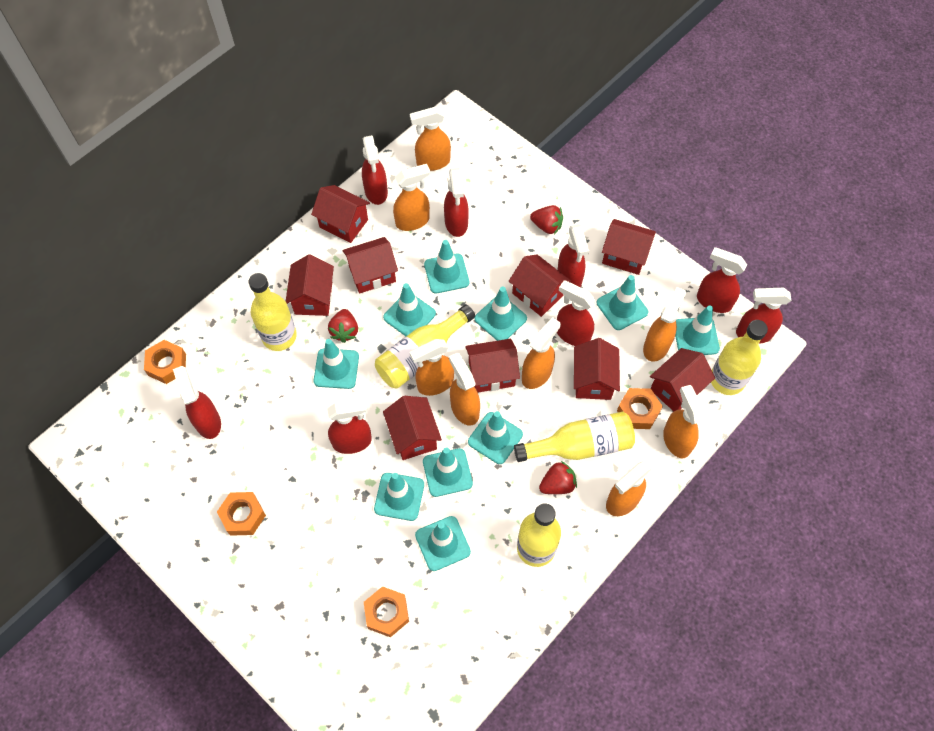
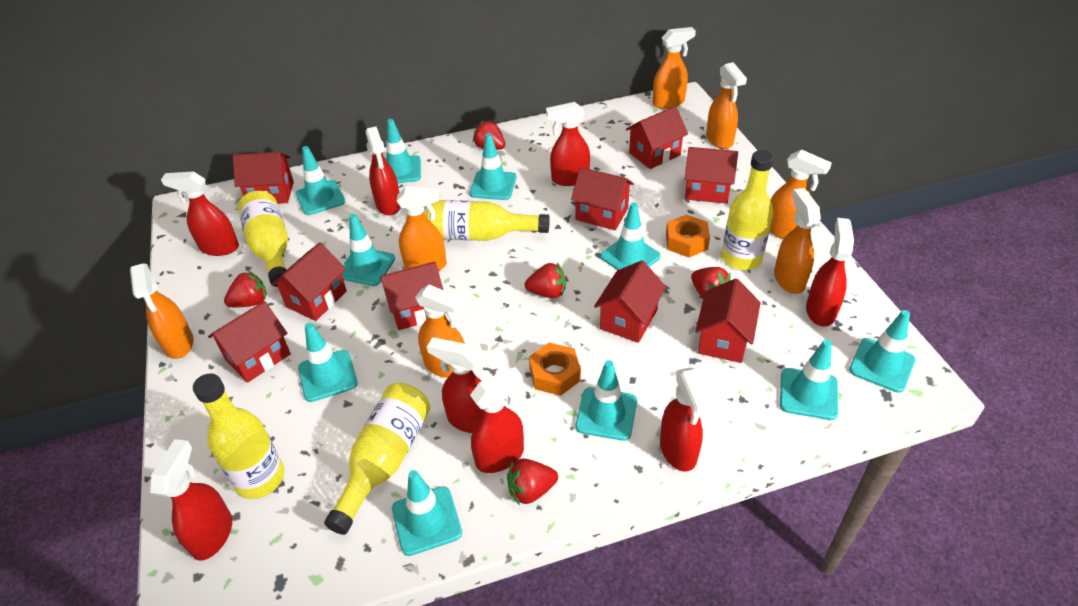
orange nut: [144,340,186,384] [217,492,266,536] [364,586,409,637] [617,388,663,429] = 4 -> [529,343,581,396] [666,215,710,258] = 2
orange spray bottle: [393,164,430,231] [410,107,451,171] [410,339,454,396] [449,353,480,426] [522,318,561,389] [606,461,651,516] [643,287,686,362] [663,385,705,458] = 8 -> [130,263,193,359] [397,187,447,271] [415,285,465,378] [653,27,696,109] [706,62,747,149] [770,150,832,239] [774,188,821,294] = 7
red strawberry: [328,309,358,343] [530,205,563,234] [539,461,577,494] = 3 -> [224,271,266,307] [473,120,505,150] [507,458,558,505] [525,263,566,298] [691,267,731,299] = 5

